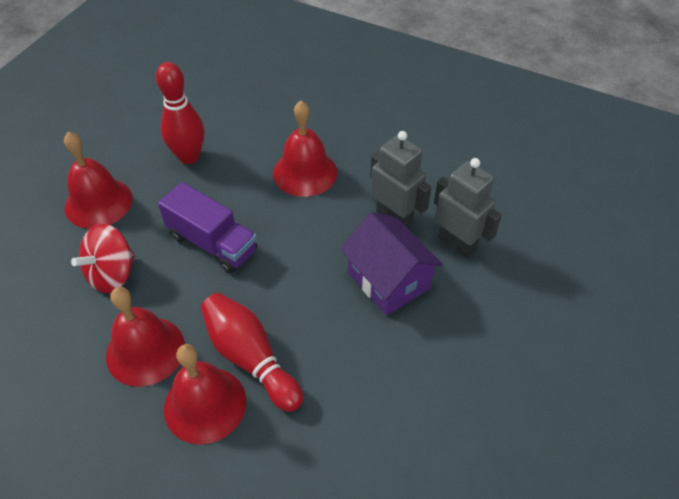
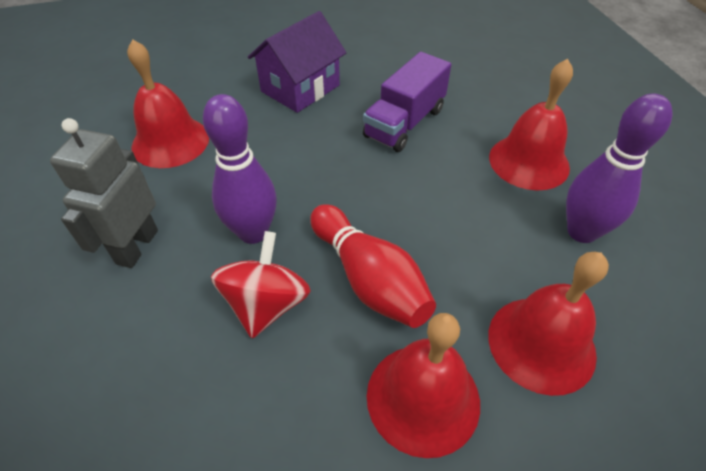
grey robot: [370,131,431,228] [434,158,502,259] = 2 -> [50,118,158,268] = 1
purple bowling pin: none = 0 -> [203,94,277,244] [566,94,672,243] = 2
red bowling pin: [156,62,204,164] [201,293,303,412] = 2 -> [310,204,436,328] = 1

